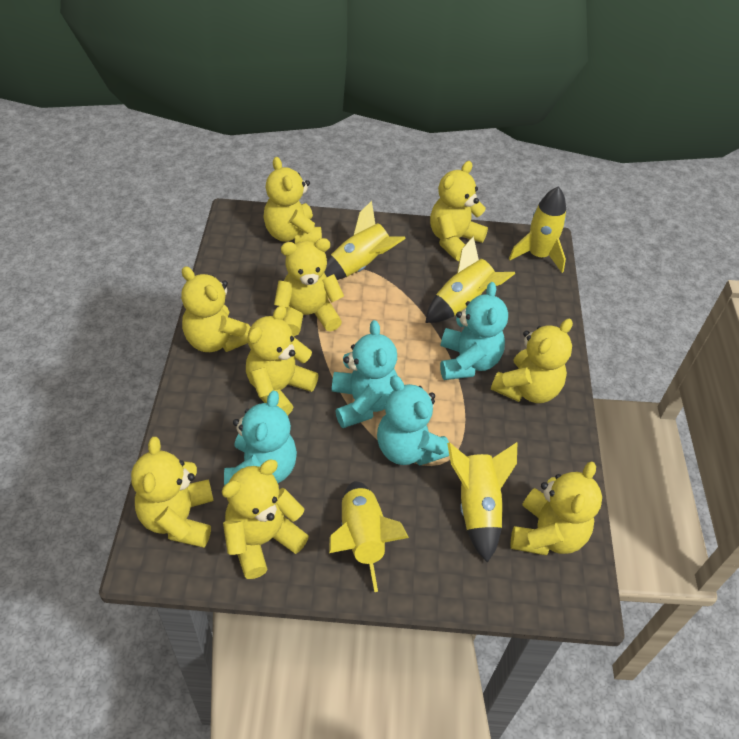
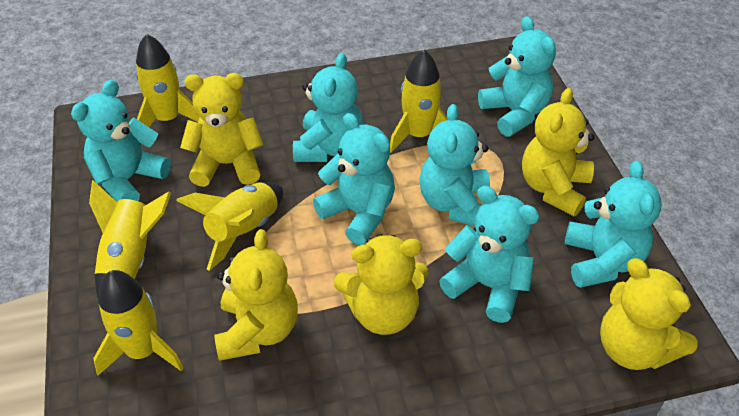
turquoise teddy bear: [224,391,297,486] [332,320,398,428] [377,375,449,466] [440,282,508,380] = 4 -> [71,80,171,202] [293,53,363,162] [313,113,395,245] [419,104,490,226] [439,186,540,323] [478,16,556,137] [565,161,662,288] = 7
yellow teddy bear: [131,437,214,548] [181,266,250,352] [222,460,309,579] [246,305,319,415] [263,157,322,244] [274,238,344,336] [430,161,488,261] [491,319,573,403] [510,462,602,555] = 9 -> [180,73,264,187] [214,229,298,361] [334,234,428,335] [522,88,595,216] [600,258,698,370] = 5

